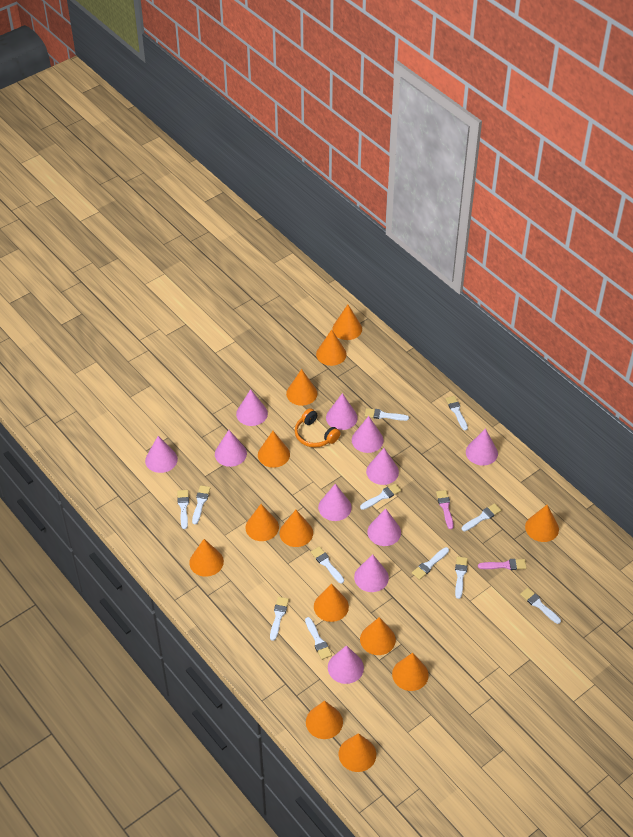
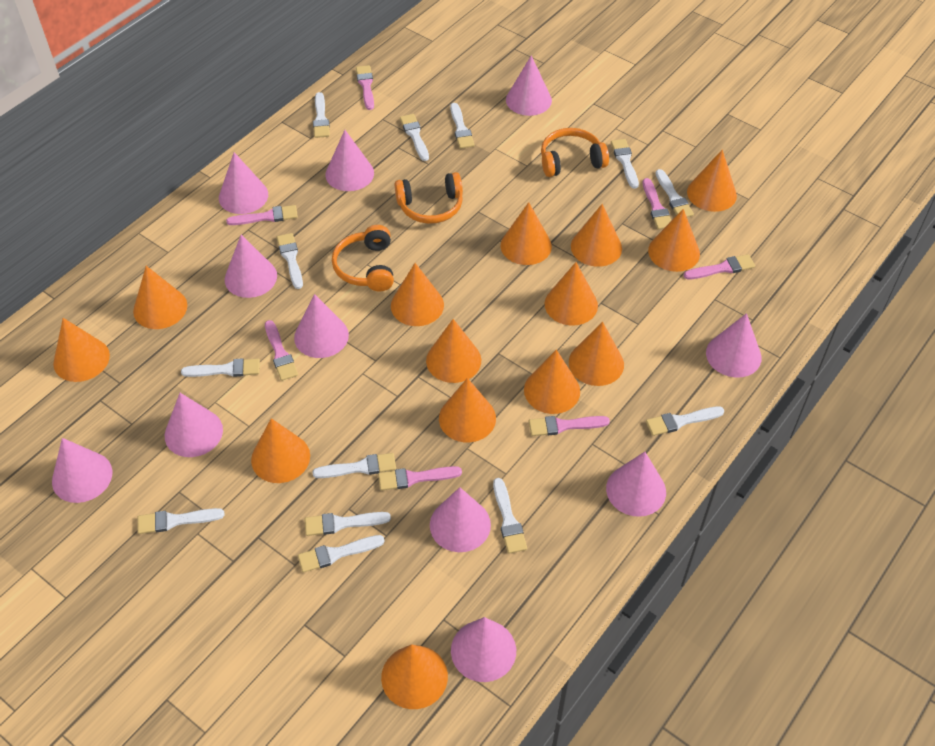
orange cone: [189,539,224,577] [245,504,279,541] [258,431,290,468] [280,510,313,547] [286,369,317,406] [306,701,343,739] [314,584,349,622] [316,329,347,366] [332,305,362,340] [339,733,376,772] [360,617,396,655] [392,653,429,691] [525,505,559,542] = 13 -> [53,318,110,382] [133,266,187,329] [251,418,310,483] [381,644,448,709] [391,263,444,326] [426,319,481,383] [439,378,496,442] [501,202,552,265] [524,350,580,414] [545,262,598,325] [569,322,624,386] [571,204,622,267] [648,209,700,272] [687,150,737,212] = 14
orange headphones: [295,408,341,448] = 1 -> [332,225,394,291] [395,172,463,224] [541,128,609,177] = 3
pink brush: [436,490,454,529] [478,559,527,570] = 2 -> [226,205,298,225] [265,320,298,381] [356,65,374,110] [378,466,462,491] [529,416,610,436] [643,178,671,230] [683,254,755,280] = 7
white brush: [177,490,189,529] [192,485,210,525] [270,597,289,641] [305,617,332,660] [311,547,344,584] [360,483,401,510] [365,408,409,421] [412,547,449,580] [446,396,468,430] [455,557,468,599] [462,503,501,531] [520,588,561,624] = 12 -> [137,508,225,534] [181,358,260,377] [277,233,303,289] [298,535,385,573] [305,512,391,536] [312,453,396,478] [313,92,330,138] [400,114,429,161] [450,103,475,149] [493,478,527,554] [611,139,639,189] [646,406,724,436] [655,169,694,217] = 13

